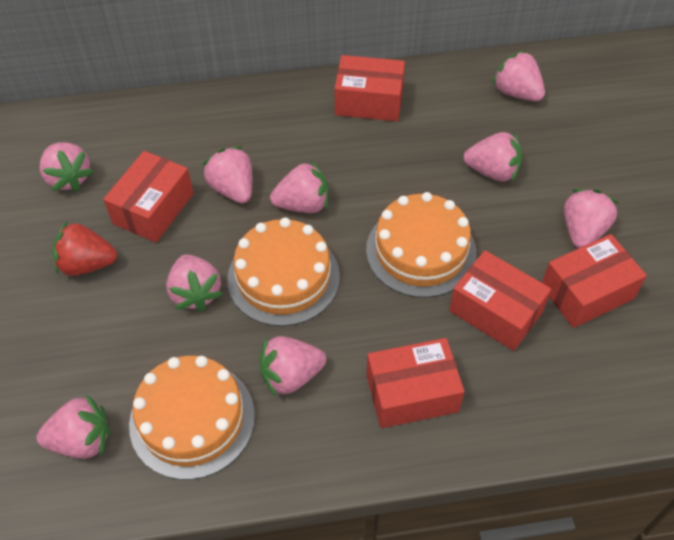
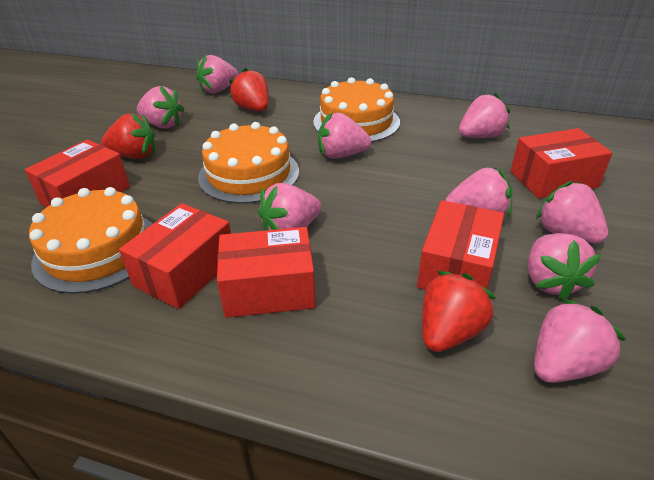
red strawberry: [52,222,117,276] = 1 -> [101,113,155,159] [229,68,269,111] [422,271,496,352] = 3

